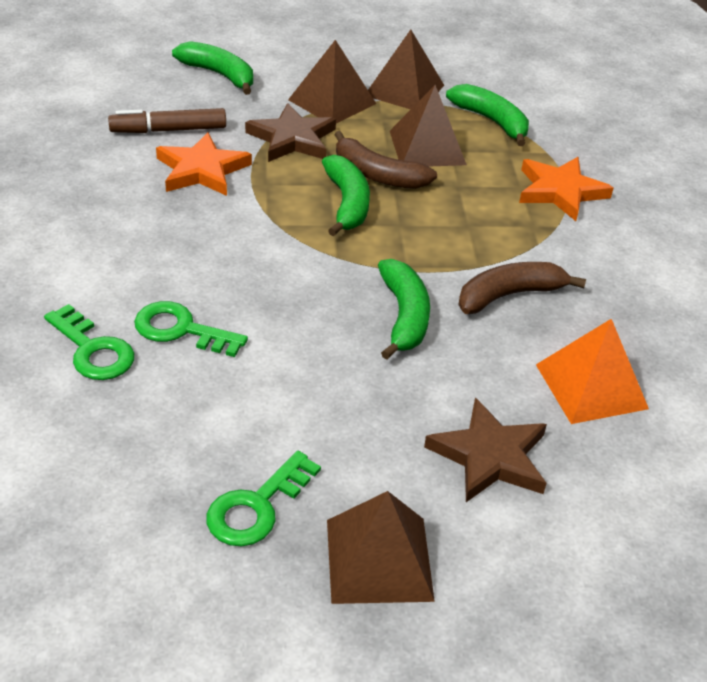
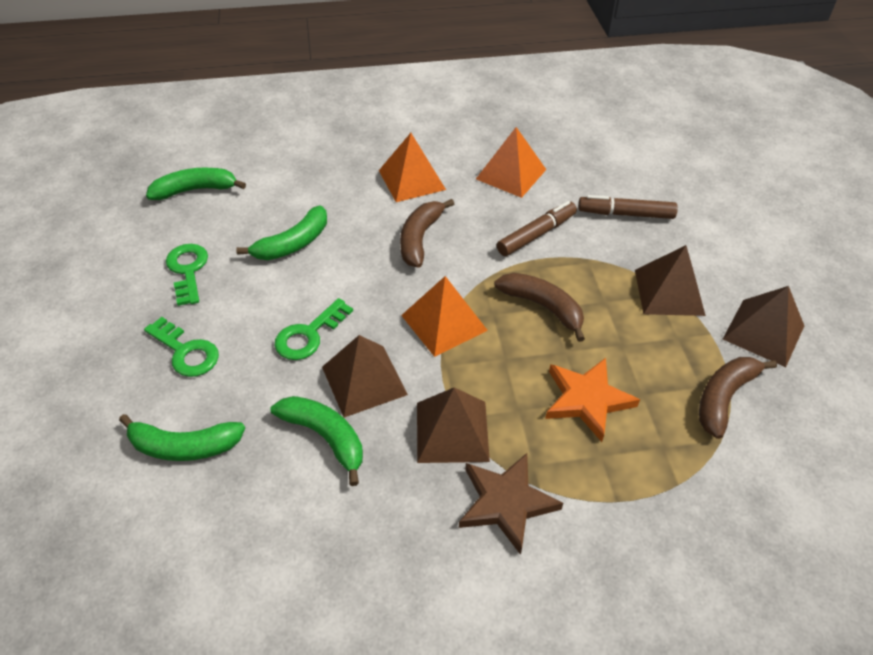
brown banana: [334,131,437,189] [458,262,586,314] = 2 -> [400,199,454,268] [494,273,585,342] [699,357,777,439] = 3
brown marker: [108,108,226,133] = 1 -> [497,201,577,256] [578,195,678,219] = 2
brown star: [245,103,336,162] [424,398,547,502] = 2 -> [459,453,563,555] = 1
orange pyramid: [536,319,649,424] = 1 -> [379,133,446,202] [401,276,488,357] [476,127,546,198] = 3
orange star: [156,132,252,196] [519,157,613,221] = 2 -> [545,358,640,442] = 1

